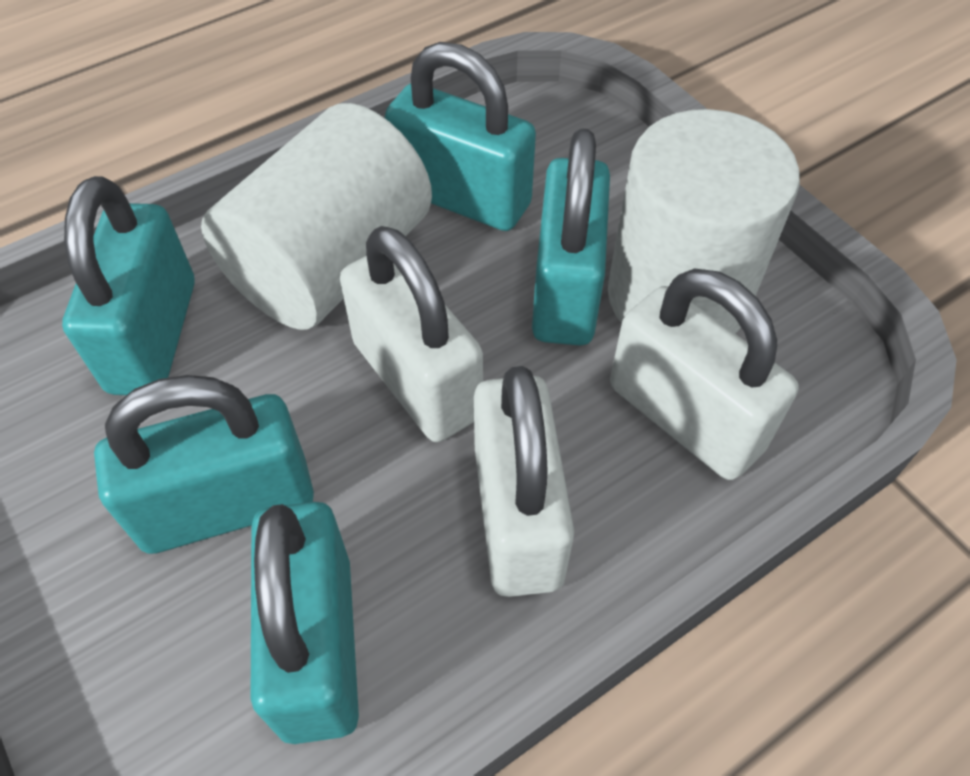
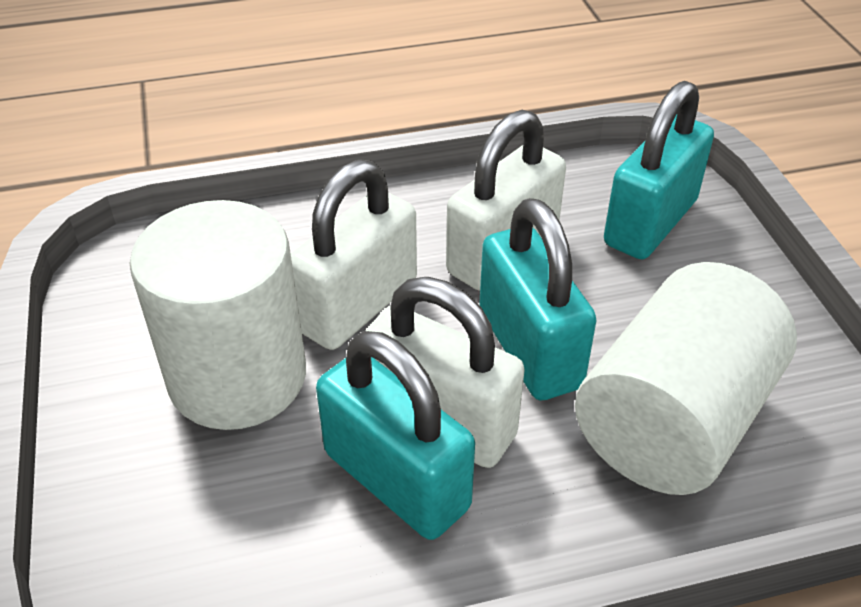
turquoise padlock: [62,176,195,395] [94,375,314,554] [251,502,359,744] [385,42,536,231] [532,128,610,346] = 5 -> [316,331,475,540] [479,198,597,401] [604,81,714,259] = 3

